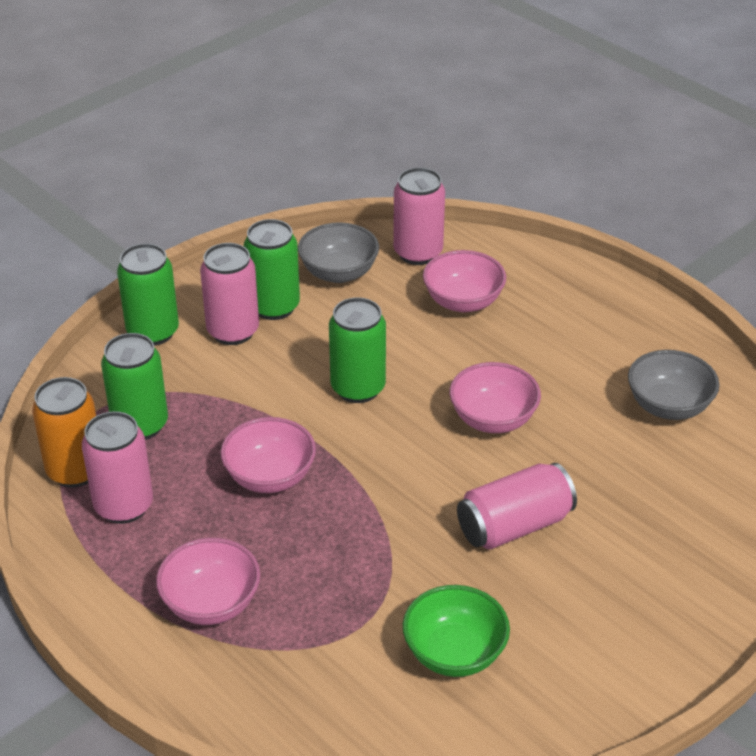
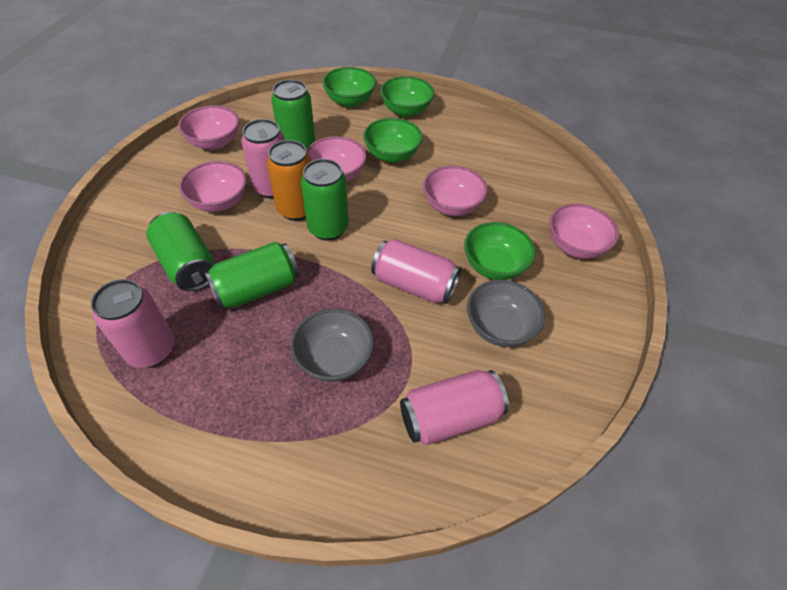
green bowl: [403,585,510,677] = 1 -> [322,67,376,107] [363,118,423,163] [380,76,434,117] [464,222,536,280] = 4
pink bowl: [156,538,260,625] [220,417,316,493] [423,250,506,312] [450,362,541,433] = 4 -> [178,105,239,150] [179,161,247,212] [306,136,367,182] [423,166,488,216] [549,204,619,259] = 5

